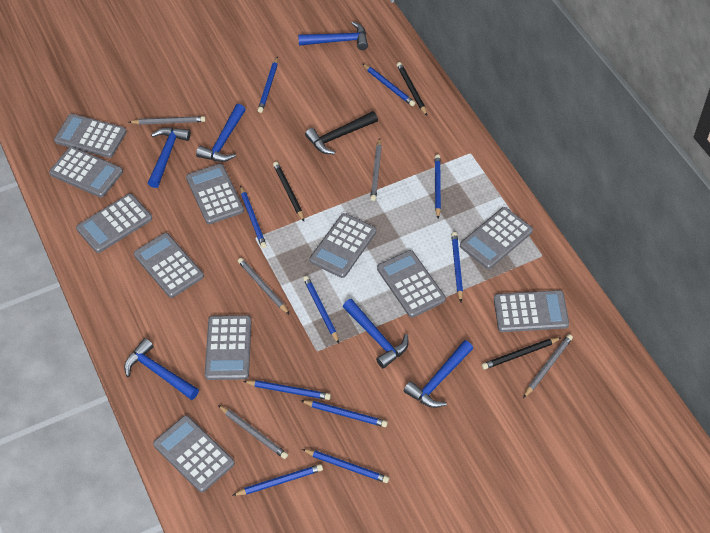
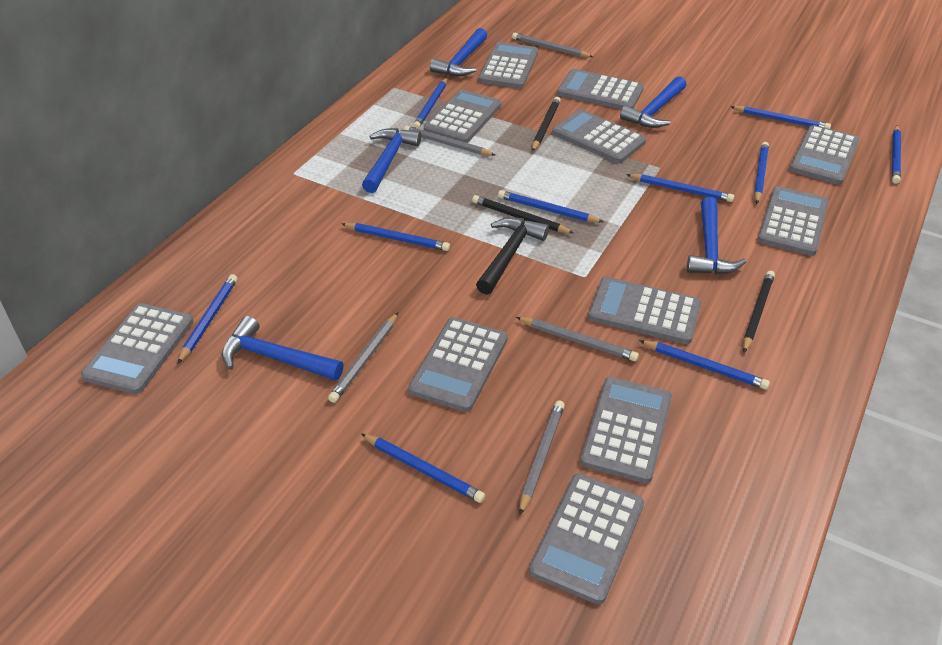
blue hammer: [124,338,199,400] [148,128,191,188] [196,104,246,162] [298,22,368,50] [343,299,409,369] [404,340,473,408] = 6 -> [222,316,343,381] [362,128,421,193] [430,28,487,76] [620,76,686,128] [687,197,746,275] = 5

